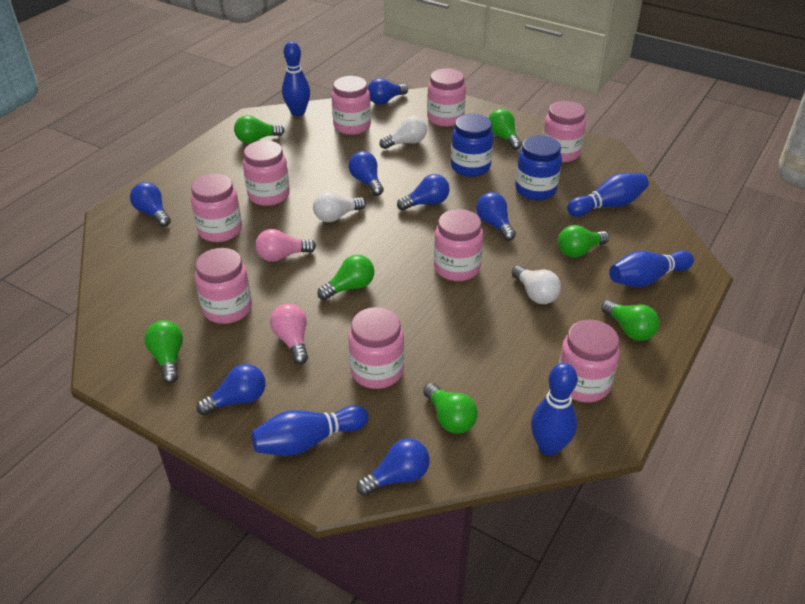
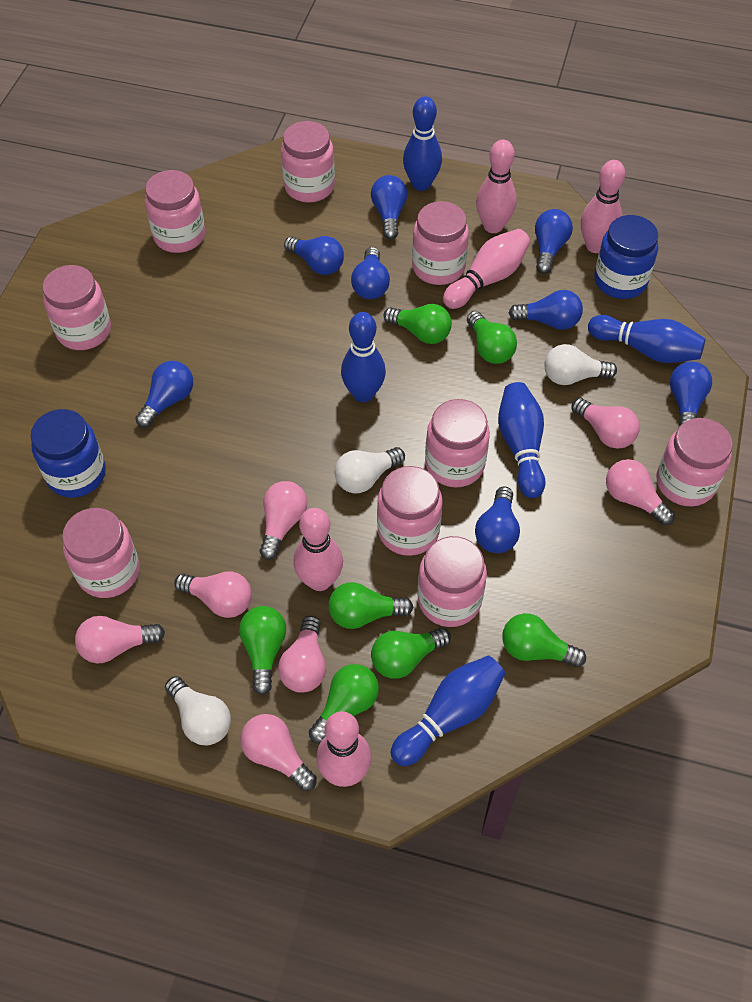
blue light bulb: [130,182,171,227] [196,364,266,416] [348,151,384,196] [357,438,430,496] [368,78,408,105] [397,174,450,210] [476,192,516,241] = 7 -> [135,361,193,428] [284,236,344,275] [351,247,390,299] [371,175,407,240] [475,487,520,553] [509,290,583,330] [535,209,573,274] [670,362,712,427] = 8
pink bowling pin: none = 0 -> [293,508,343,591] [316,711,371,787] [443,229,530,309] [476,140,517,233] [581,160,625,253] = 5
pink light bulb: [255,229,316,262] [270,304,308,364] = 2 -> [75,616,165,663] [174,572,252,618] [240,714,317,791] [260,481,307,560] [278,616,326,693] [572,398,640,449] [606,459,675,525] = 7

